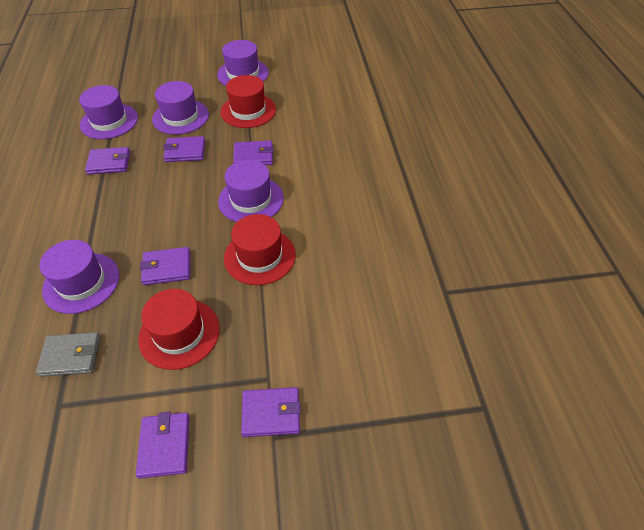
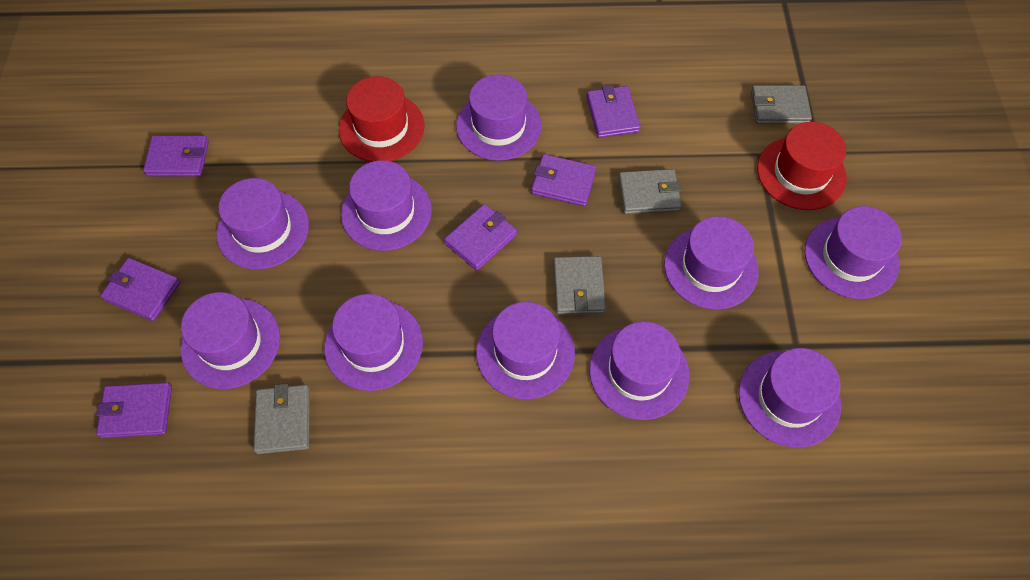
grey wallet: [36,332,101,377] = 1 -> [254,384,310,454] [553,256,606,314] [618,169,682,214] [751,85,812,124] = 4
purple hat: [39,240,119,314] [79,85,138,139] [152,81,209,135] [217,40,269,86] [218,160,284,222] = 5 -> [181,292,280,389] [216,178,309,269] [324,294,423,391] [341,160,432,251] [456,74,542,161] [476,302,575,399] [589,322,690,420] [664,216,759,310] [738,348,841,448] [804,206,902,299] = 10
red hat: [138,289,220,370] [221,75,276,128] [224,214,296,285] = 3 -> [339,76,425,162] [757,122,847,210] = 2

